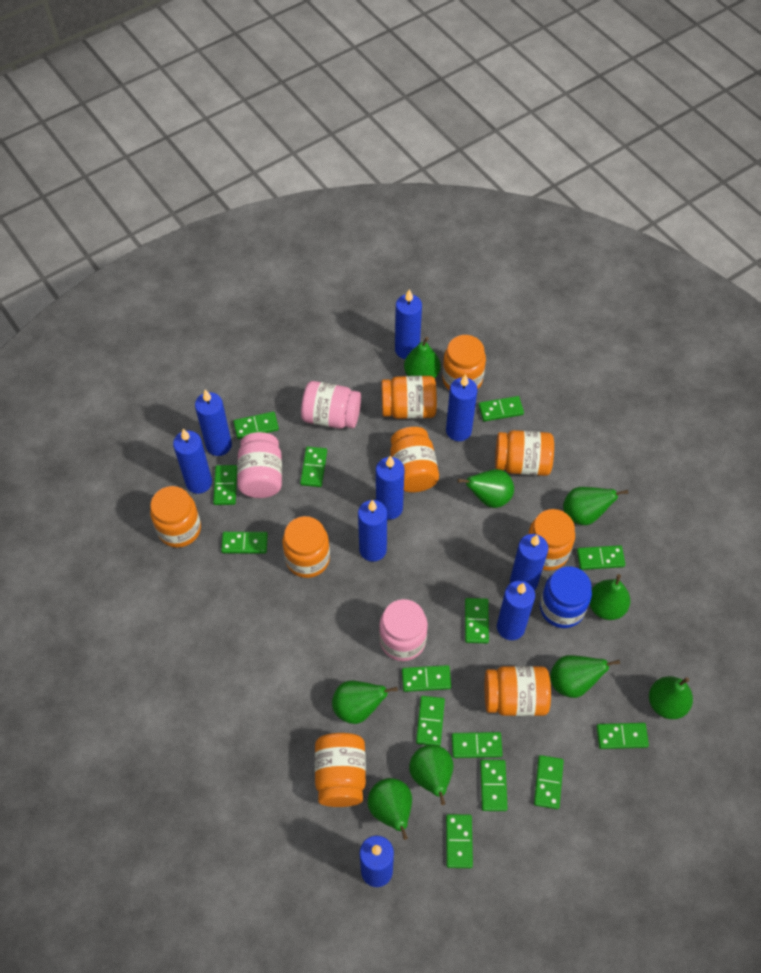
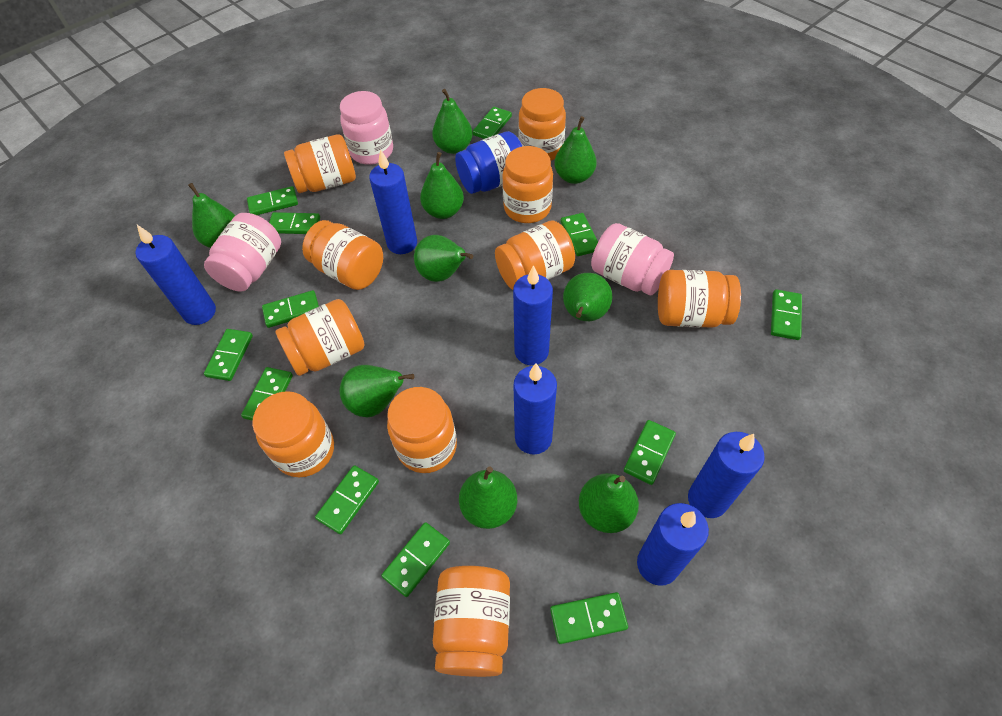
blue candle: [173,429,212,494] [195,390,232,456] [358,500,387,562] [360,836,394,887] [376,456,405,520] [395,289,422,359] [446,374,478,441] [497,581,535,640] [510,534,548,591] = 9 -> [135,225,216,325] [369,149,417,254] [513,265,553,365] [513,363,557,455] [637,503,709,586] [688,432,765,518] = 6
green domino: [213,465,237,505] [221,532,268,554] [233,411,279,439] [300,446,327,487] [402,665,451,692] [416,696,445,746] [446,814,473,868] [452,732,503,758] [465,598,489,644] [478,396,524,422] [480,760,508,811] [534,755,564,809] [577,545,625,570] [596,723,649,749] = 14 -> [204,329,253,381] [241,367,293,421] [247,186,298,215] [262,290,319,328] [269,212,320,234] [315,465,379,534] [381,522,450,597] [473,107,512,139] [550,592,628,644] [561,213,598,256] [624,420,676,485] [771,289,802,340] = 12
orange jar: [150,486,201,548] [282,516,330,578] [315,733,366,807] [382,376,437,419] [390,427,439,492] [442,335,486,391] [485,666,551,716] [495,430,554,476] [528,509,575,571] = 9 -> [252,391,334,477] [275,299,365,376] [284,134,356,193] [302,220,383,290] [387,387,457,473] [433,566,510,677] [495,221,575,290] [502,146,553,223] [518,88,566,161] [658,270,741,328] = 10

